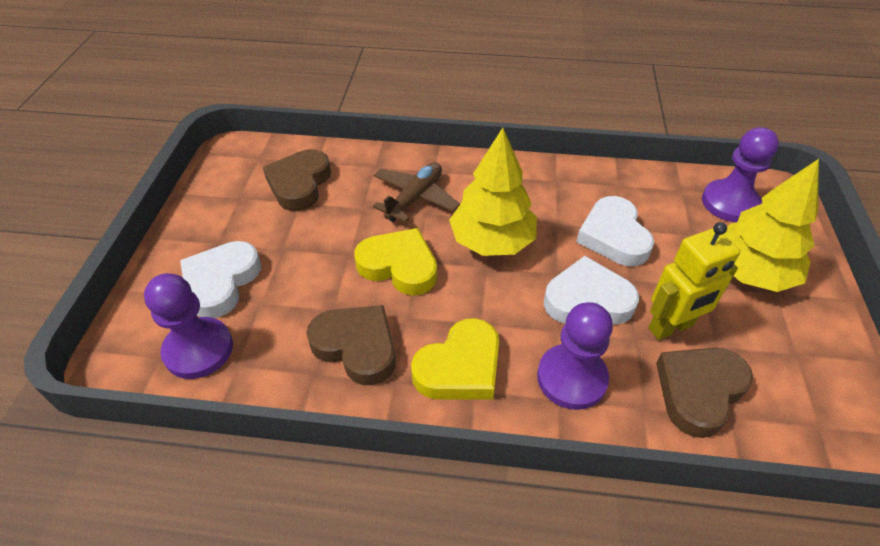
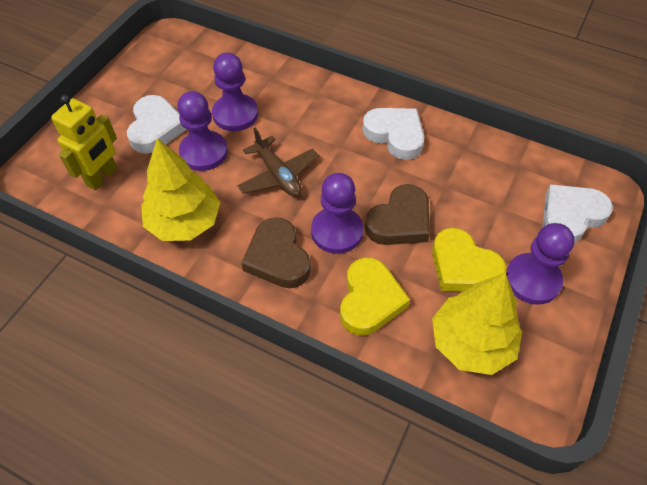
brown heart: [263,149,331,211] [306,305,396,385] [656,348,753,438] = 3 -> [242,217,311,288] [365,184,430,245] = 2
purple pawn: [144,273,233,379] [537,302,613,410] [702,127,779,222] = 3 -> [177,91,228,171] [212,53,258,131] [311,173,363,254] [506,223,574,305] = 4

